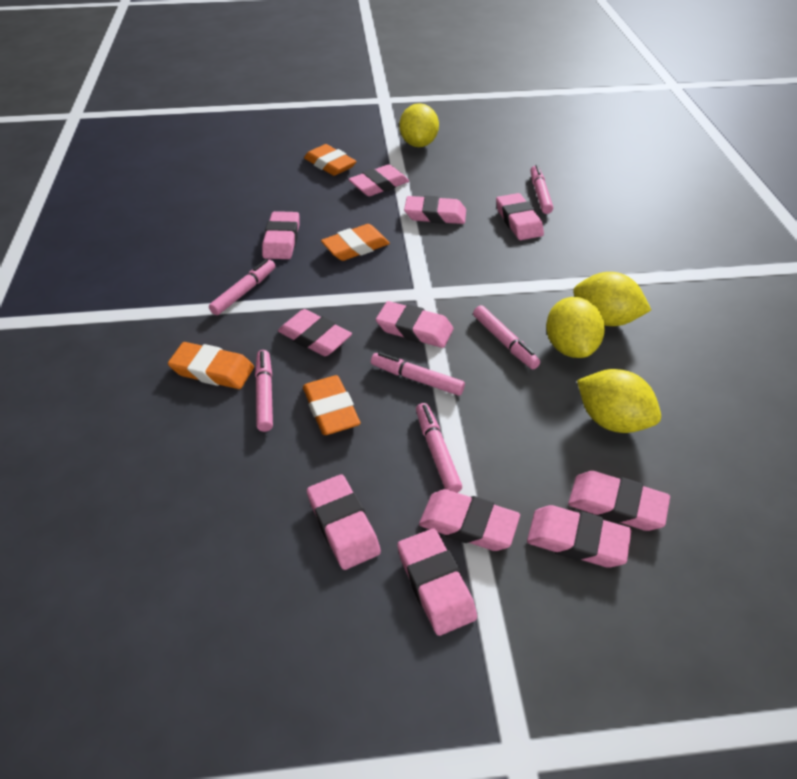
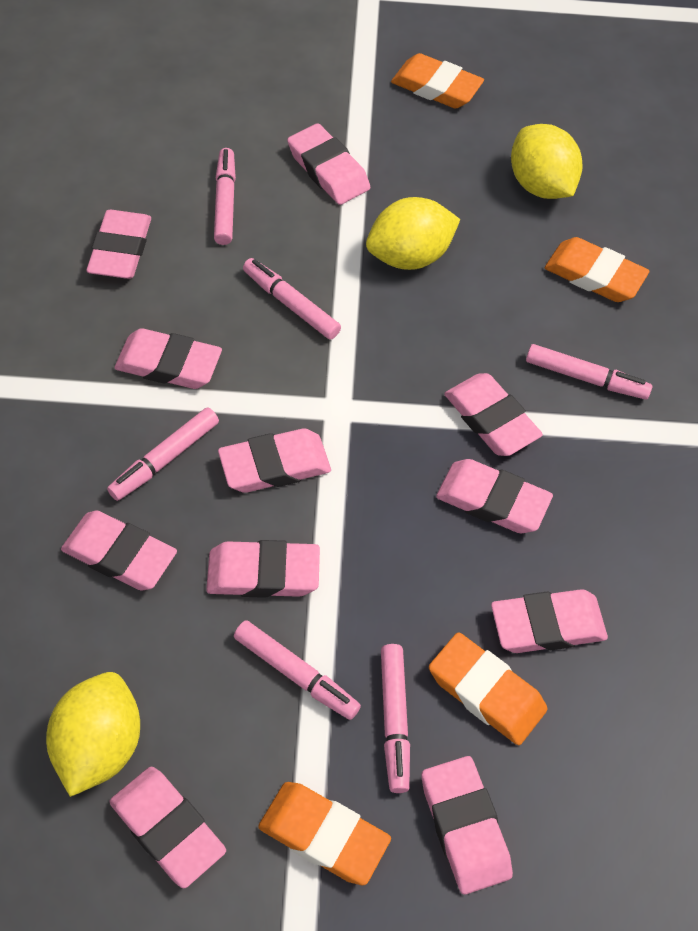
yellow lemon: [399,103,439,147] [546,297,605,358] [574,272,651,326] [577,369,661,433] = 4 -> [46,672,140,797] [366,197,460,270] [511,124,583,199] = 3

